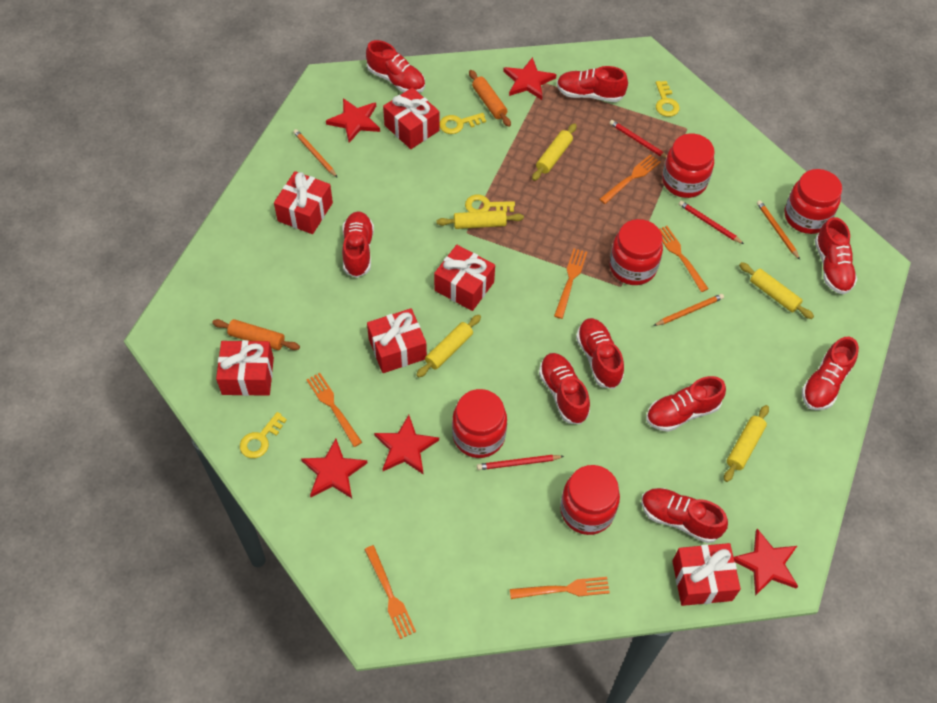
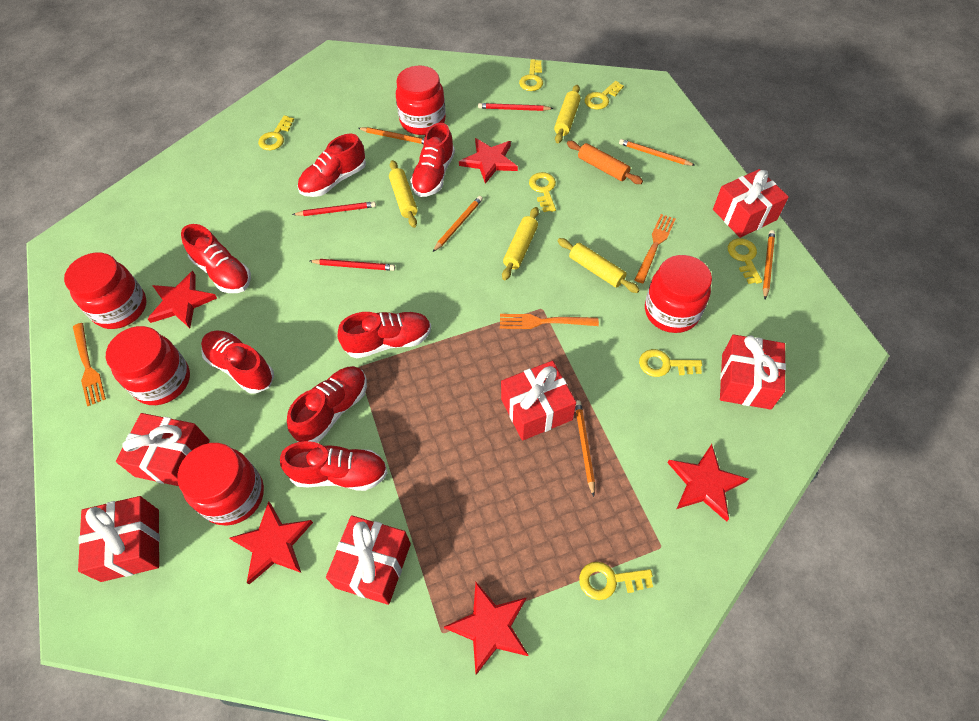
orange fork: [307,373,362,447] [364,545,416,639] [510,577,610,599] [554,248,587,319] [599,154,661,204] [659,226,709,292] = 6 -> [73,323,106,406] [500,314,599,329] [634,214,675,283] = 3
orange pencil: [293,129,338,178] [653,294,724,326] [757,200,800,260] = 3 -> [358,127,424,144] [433,196,483,252] [575,400,595,497] [619,139,696,166] [763,230,775,299] = 5
orange rolling pin: [212,319,300,350] [469,70,511,127] = 2 -> [567,141,643,184] = 1
red shoe: [342,211,374,278] [366,40,425,93] [539,353,590,424] [557,66,628,102] [576,318,624,389] [641,488,728,543] [646,376,726,432] [802,337,859,410] [814,217,857,294] = 9 -> [181,224,251,293] [201,330,274,394] [280,441,388,491] [287,366,367,443] [298,134,366,197] [338,312,431,358] [410,123,455,197] = 7
yellow key: [240,412,287,458] [440,113,486,134] [465,195,515,213] [656,81,680,117] = 4 -> [258,115,294,150] [519,59,543,91] [529,172,556,212] [579,562,653,600] [584,81,624,110] [639,349,702,377] [728,238,762,284] = 7
yellow rolling pin: [416,315,481,378] [436,210,524,229] [532,123,576,181] [724,405,769,482] [739,262,814,319] = 5 -> [389,160,418,228] [502,207,539,280] [554,85,581,143] [558,238,640,293] = 4

